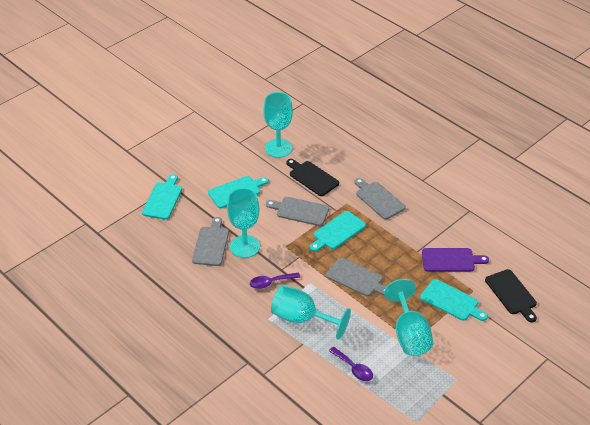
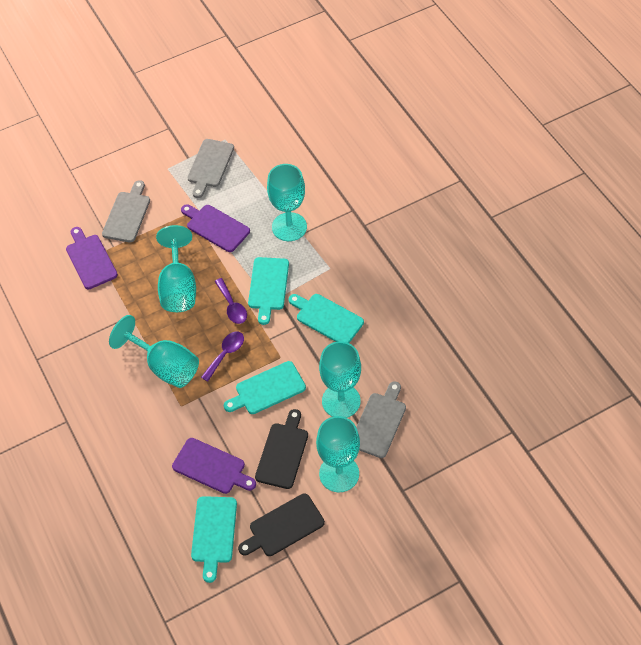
grey cutting board: [192,217,229,266] [266,197,329,226] [326,257,386,296] [355,178,406,220] = 4 -> [102,180,150,242] [187,139,234,198] [356,381,406,458] = 3
purple cutting board: [422,248,489,272] = 1 -> [66,227,118,289] [172,438,256,494] [181,204,250,252] = 3
turquoise goblet: [227,188,260,258] [263,92,293,158] [271,285,351,340] [384,279,433,356] = 4 -> [109,315,199,388] [156,225,196,312] [267,164,307,241] [316,416,360,493] [319,341,361,418] = 5

